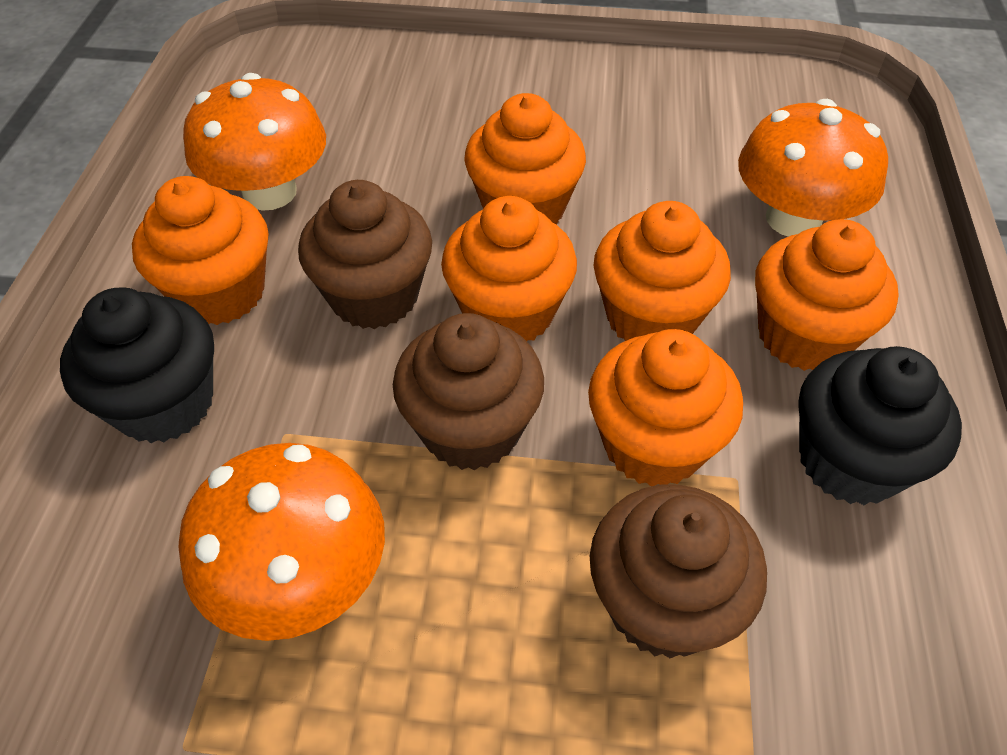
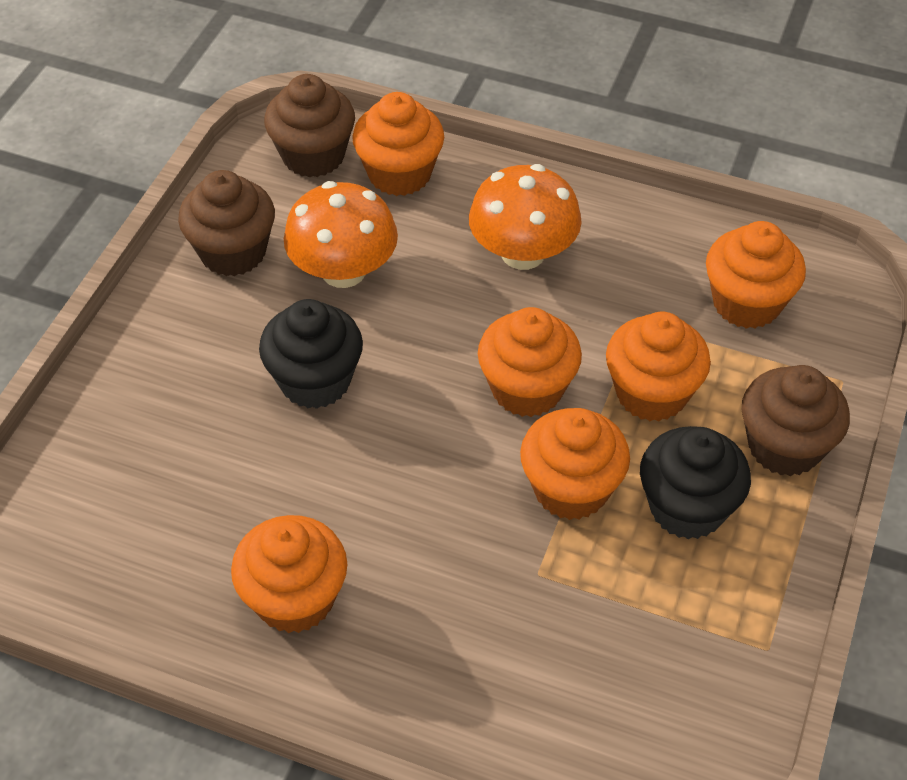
orange mushroom: [178,443,385,641] [183,73,326,211] [738,99,888,237] = 3 -> [284,181,398,288] [469,164,582,270] = 2

